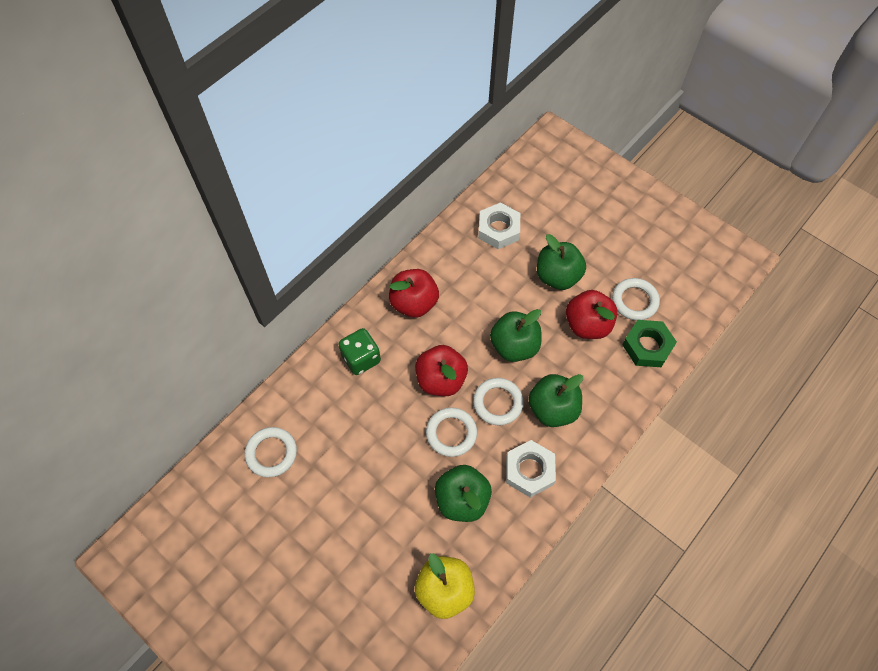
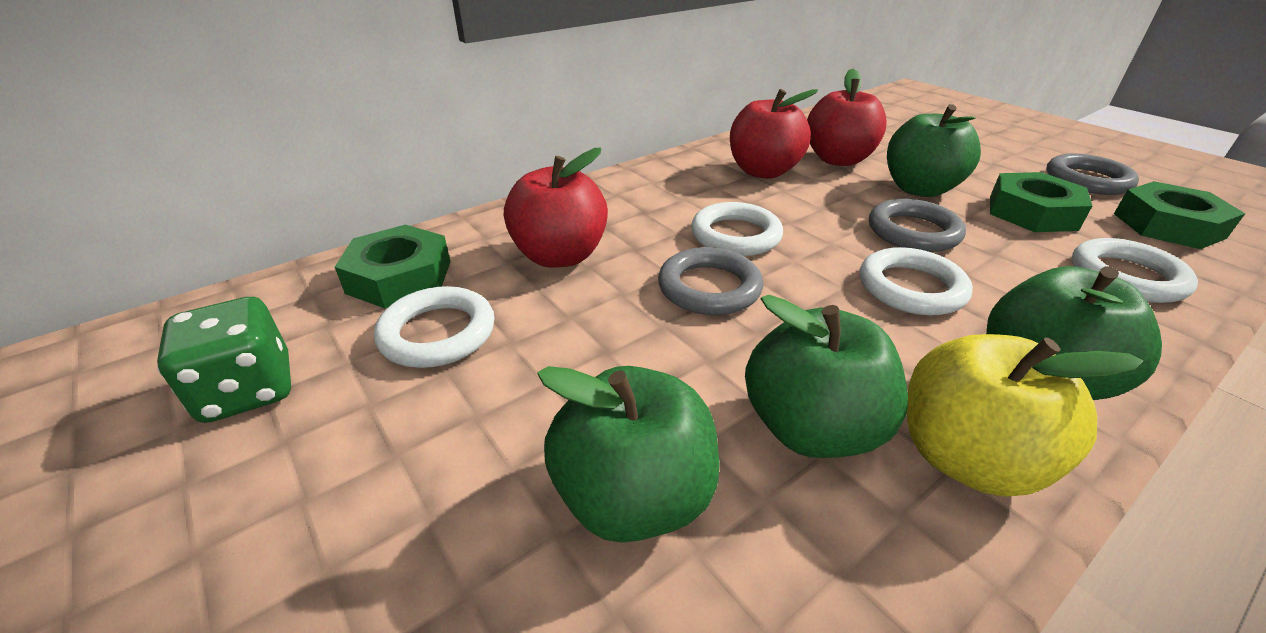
green nut: [623,320,677,367] = 1 -> [335,225,451,309] [990,172,1092,232] [1114,181,1245,249] = 3
grey ring: none = 0 -> [658,247,763,315] [869,199,966,252] [1046,153,1139,195] = 3
white nut: [478,203,520,249] [506,440,556,498] = 2 -> none = 0

